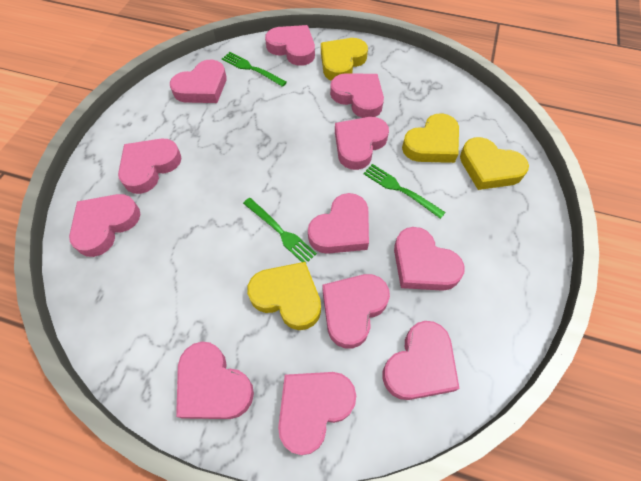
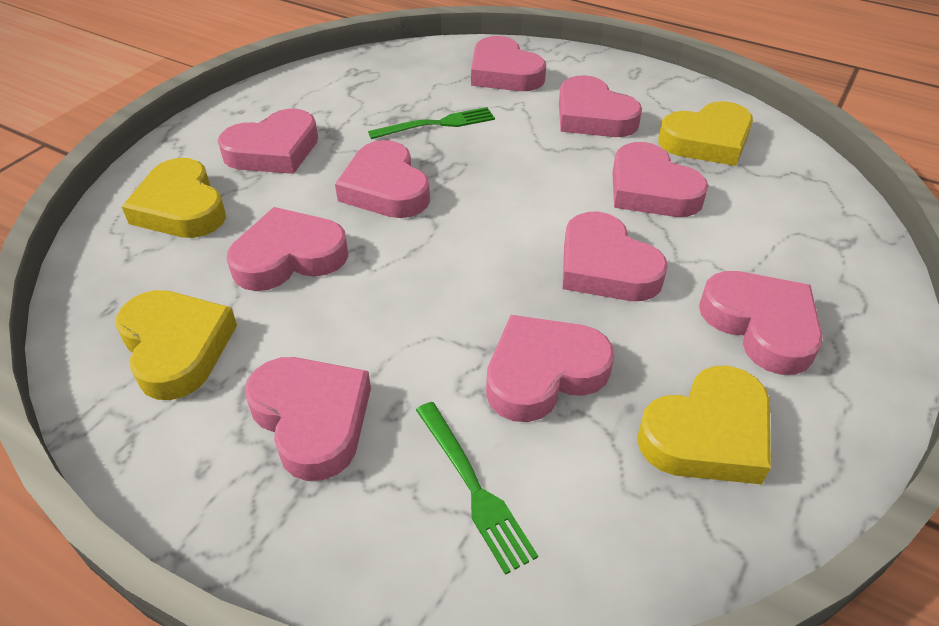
green fork: [222,52,287,87] [243,198,317,263] [363,164,446,219] = 3 -> [368,107,495,139] [416,402,538,575] = 2
pink heart: [69,194,140,257] [118,139,181,194] [170,60,226,103] [176,342,254,419] [265,25,315,66] [278,372,356,455] [308,193,369,254] [322,274,390,349] [330,73,384,118] [335,117,389,170] [383,321,460,400] [394,227,465,291] = 12 -> [218,109,318,174] [227,207,348,291] [244,357,371,481] [335,140,430,218] [471,36,546,91] [486,315,614,422] [559,75,642,137] [563,212,668,301] [612,142,709,217] [699,271,823,375] = 10

